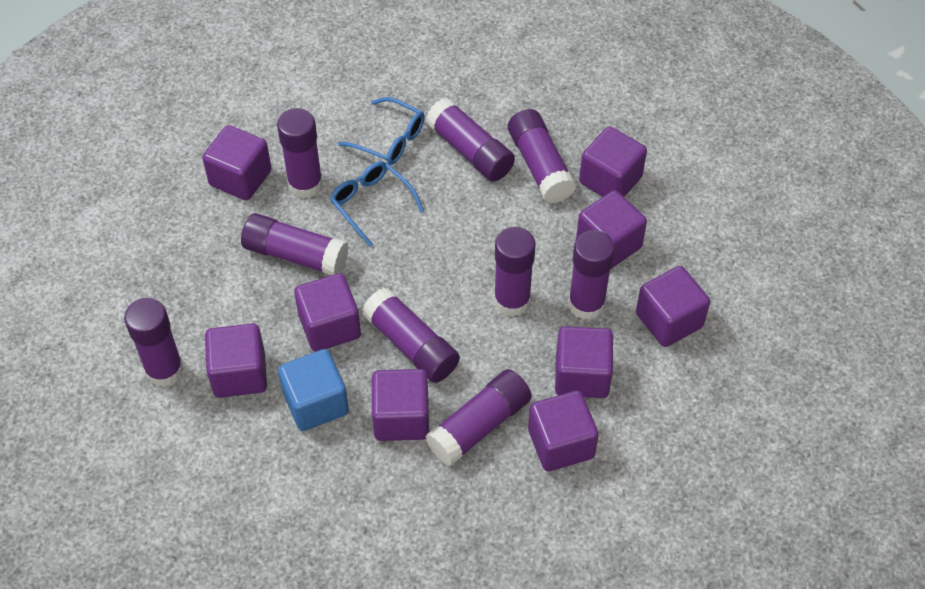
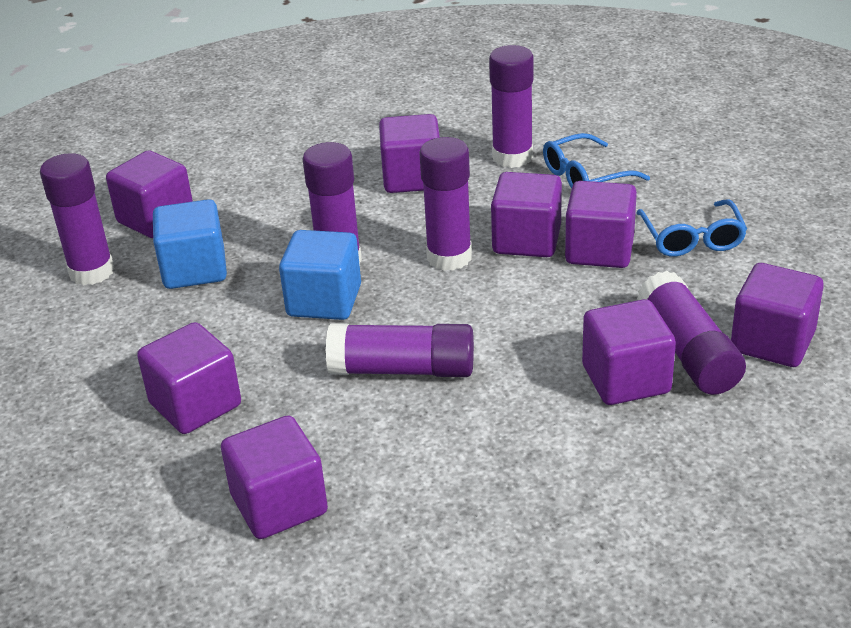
blue cube: [278,349,349,431] = 1 -> [153,199,227,289] [279,230,361,320] = 2
purple cube: [202,125,271,201] [205,323,267,398] [294,273,361,352] [372,369,429,441] [528,391,599,471] [555,326,613,398] [576,190,647,269] [579,126,647,197] [636,266,710,347] = 9 -> [106,151,193,238] [137,322,241,434] [221,415,328,539] [379,114,440,193] [491,172,562,257] [565,181,637,268] [582,299,676,405] [731,263,824,367] = 8
purple glue stick: [124,298,184,387] [241,213,348,275] [277,108,323,199] [362,288,460,383] [425,369,532,466] [426,98,515,182] [494,227,536,317] [508,109,576,204] [568,230,615,320] = 9 -> [40,153,114,285] [303,142,362,265] [326,323,474,377] [420,137,472,271] [489,45,534,168] [637,271,746,395] = 6

